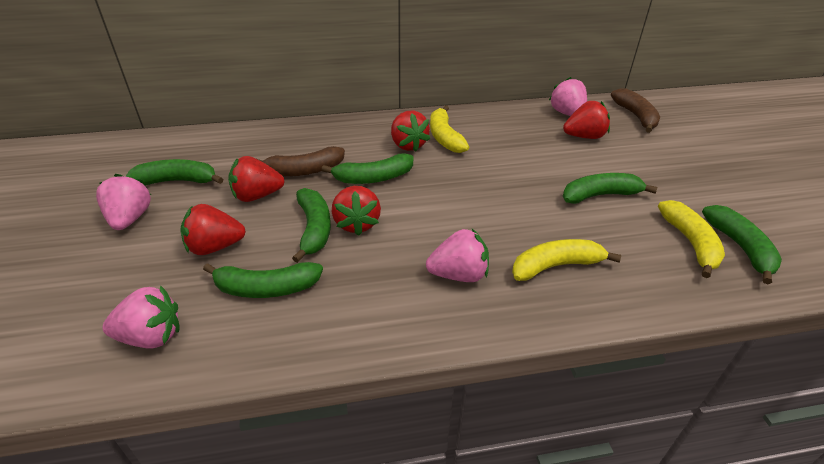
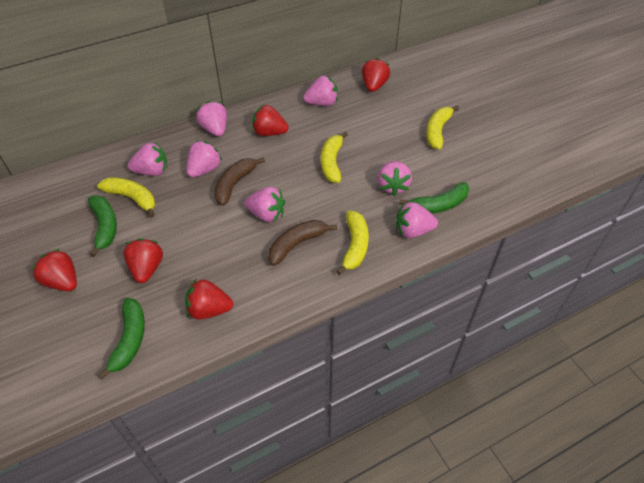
green banana: [125,159,223,186] [203,262,323,298] [292,188,331,263] [322,153,413,184] [563,173,657,204] [702,205,782,284] = 6 -> [88,195,117,257] [98,298,145,380] [399,182,469,214] = 3
pink strawberry: [96,174,151,230] [102,286,179,349] [426,229,489,282] [549,77,587,116] = 4 -> [128,143,168,176] [186,141,222,177] [196,101,227,136] [245,187,285,222] [303,76,338,106] [378,161,412,196] [396,202,438,238] = 7
yellow banana: [430,105,469,153] [512,239,621,281] [658,200,725,278] = 3 -> [97,177,155,218] [321,131,348,183] [336,211,369,275] [426,106,459,150] = 4

